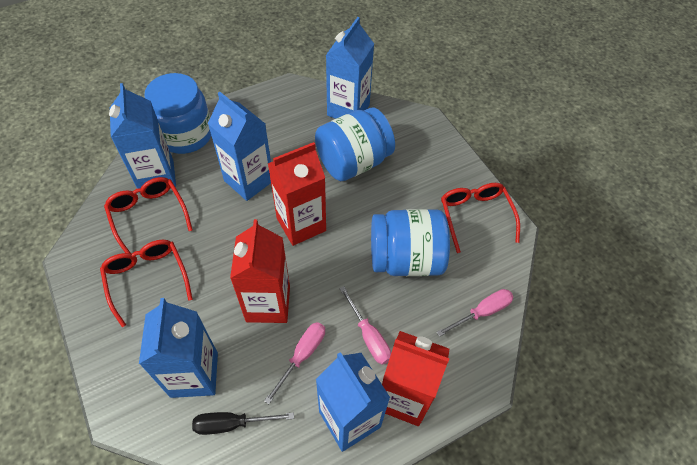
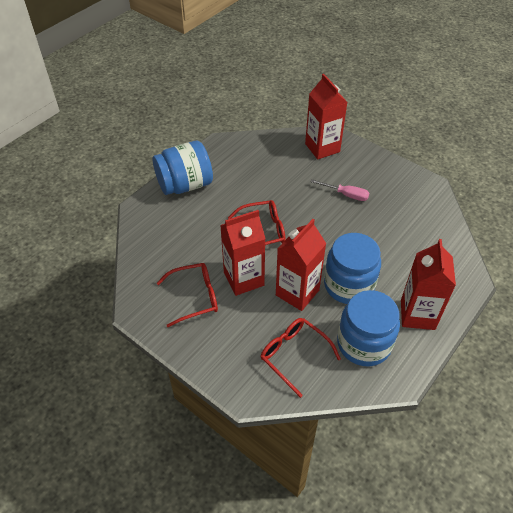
black screwdriver: [192,412,294,435] = 1 -> none = 0
blue carton: [109,83,176,193] [139,298,218,398] [208,92,271,201] [316,352,390,452] [326,17,374,119] = 5 -> none = 0
pink screwdriver: [264,322,325,404] [339,286,391,365] [437,289,514,337] = 3 -> [310,179,369,201] = 1
red carton: [230,219,290,323] [268,142,326,246] [382,331,449,426] = 3 -> [220,210,266,296] [276,219,327,311] [305,74,348,159] [401,239,456,330] = 4

